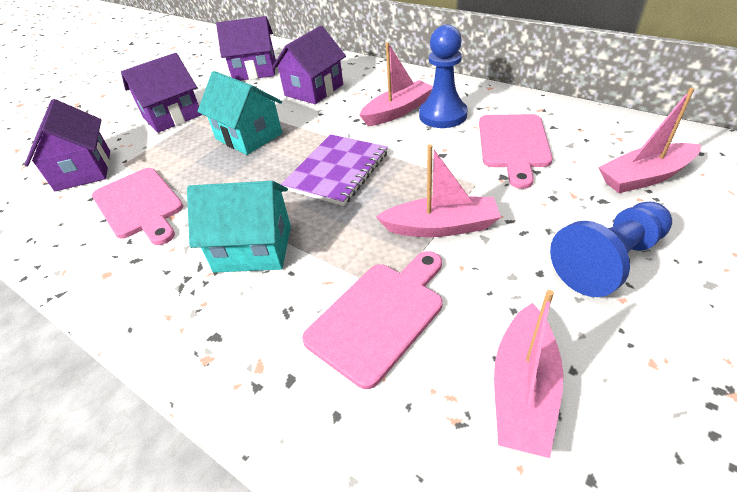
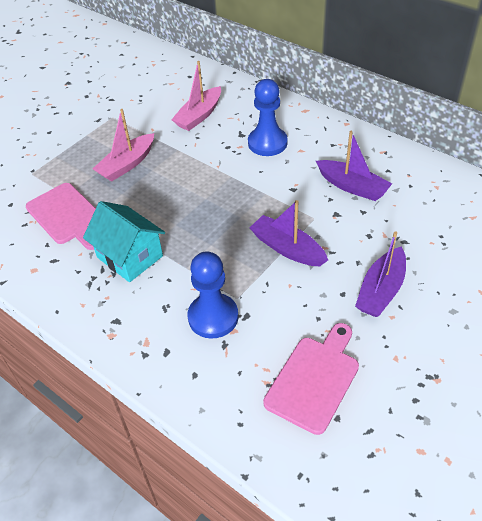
pink boat: [359,42,433,126] [376,144,501,237] [494,290,564,458] [598,88,701,193] = 4 -> [93,109,154,181] [171,61,221,131] = 2
pink cutting board: [92,168,183,245] [302,251,442,389] [479,114,553,189] = 3 -> [26,183,96,250] [263,323,359,435] = 2
purple boat: none = 0 -> [250,200,328,266] [316,131,392,201] [355,231,406,317] = 3
purple house: [24,99,110,191] [121,53,202,133] [216,16,276,81] [272,26,346,104] = 4 -> none = 0
purple notebook: [281,134,388,206] = 1 -> none = 0
turquoise house: [187,181,291,273] [197,71,282,155] = 2 -> [83,201,165,282] = 1

